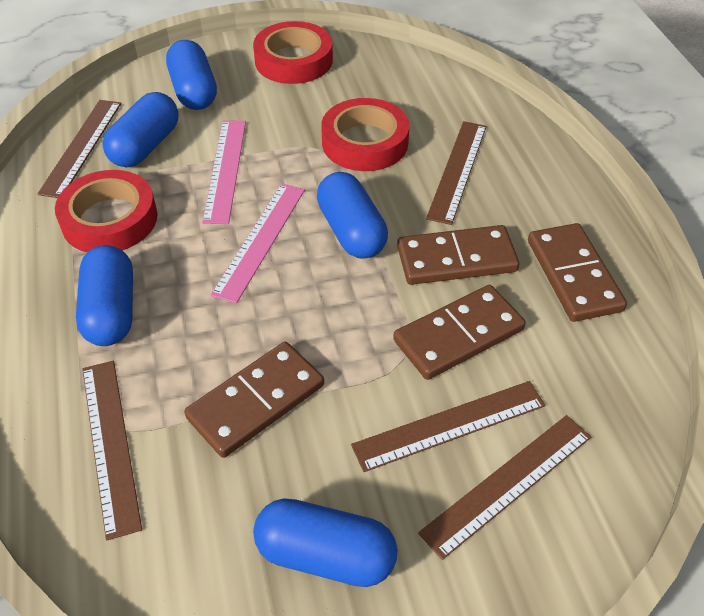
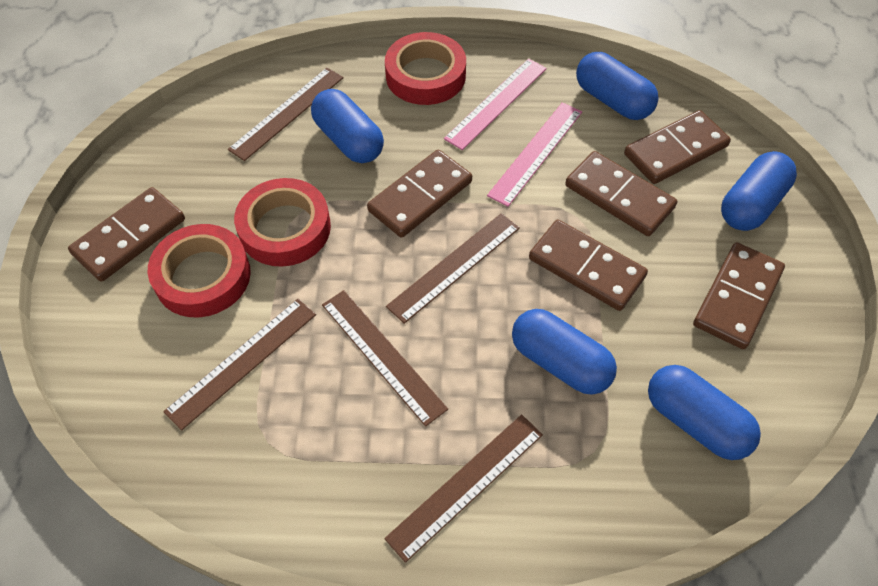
brown domino: [184,342,324,458] [393,285,526,380] [397,225,519,285] [528,223,627,322] = 4 -> [68,187,185,282] [367,150,472,238] [529,220,648,311] [565,151,677,236] [624,110,731,184] [693,242,785,349] = 6

